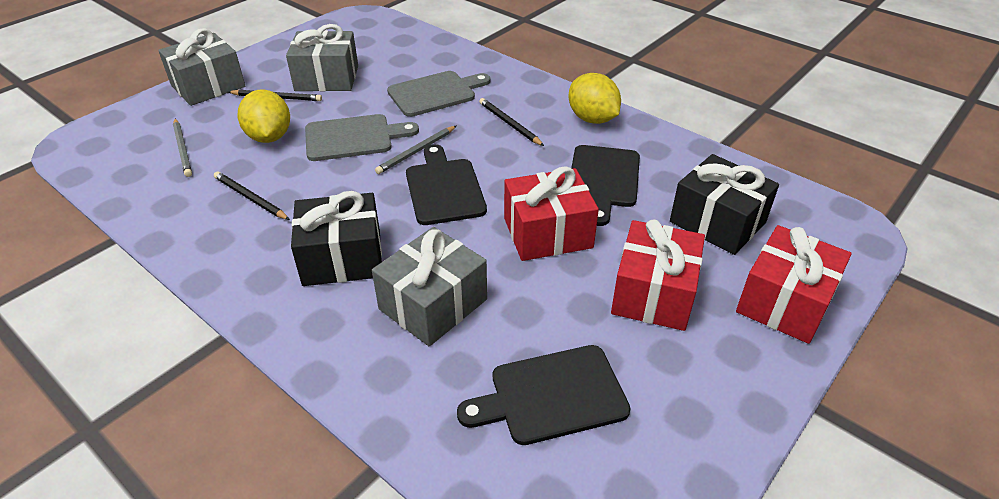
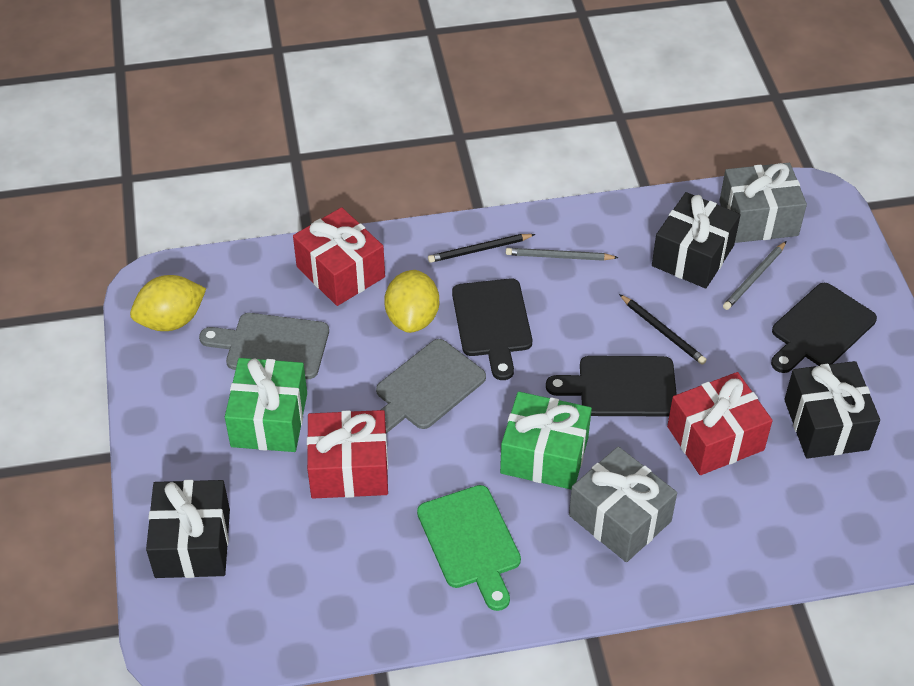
black gift: [291,191,382,286] [670,154,779,255] = 2 -> [146,480,230,578] [652,192,741,289] [784,361,880,459] = 3
black pencil: [214,172,290,220] [229,89,322,101] [479,98,544,146] = 3 -> [428,234,535,263] [619,294,707,365] = 2
green cutting board: none = 0 -> [417,485,521,611] = 1
green gift: none = 0 -> [225,358,307,452] [500,392,592,490] = 2
grey gift: [158,28,245,106] [286,24,358,91] [372,227,487,346] = 3 -> [569,446,677,562] [719,163,807,243] = 2

